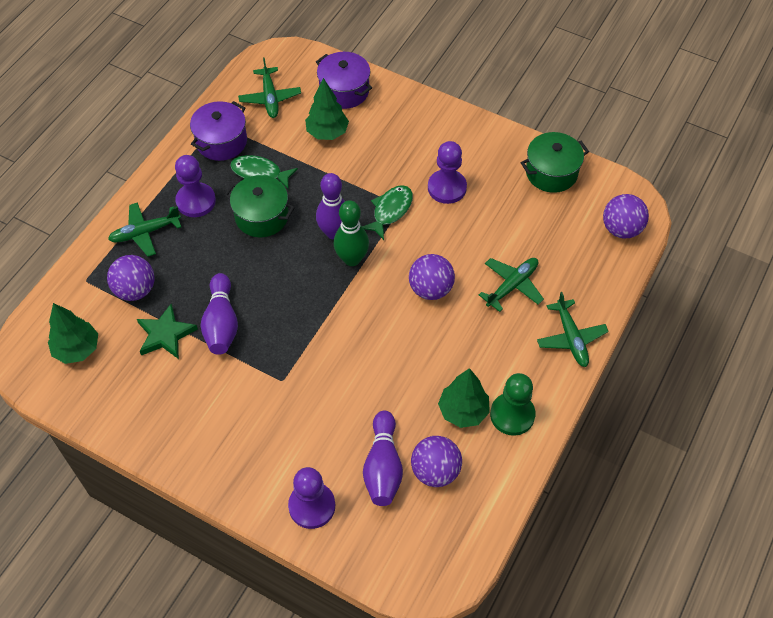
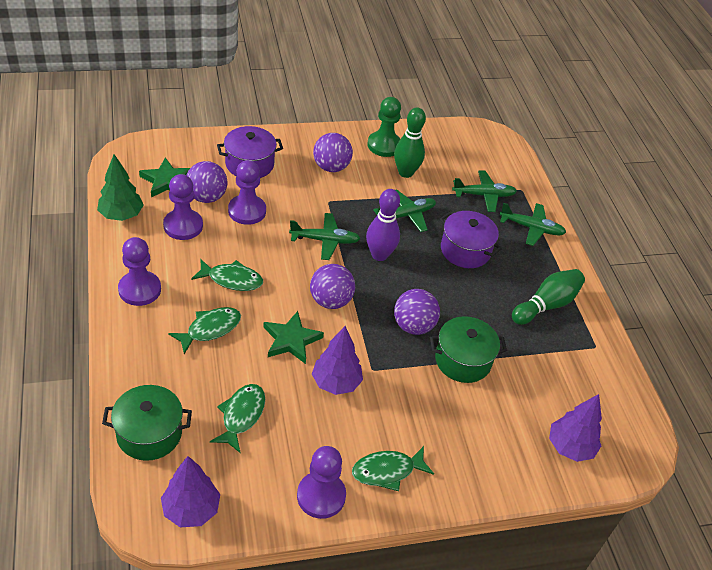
green bowling pin: [334,200,369,266] = 1 -> [394,107,426,178] [512,269,585,325] = 2
green fish: [230,155,298,189] [362,185,413,240] = 2 -> [168,307,241,354] [191,259,263,291] [210,384,265,453] [352,446,434,491] = 4
green star: [137,304,198,359] = 1 -> [139,157,190,197] [263,311,324,364] = 2
green tree: [48,303,98,364] [305,78,349,140] [438,368,490,428] = 3 -> [97,154,144,221] = 1
purple bowling pin: [201,273,238,355] [316,173,345,240] [363,411,403,506] = 3 -> [366,189,400,261] = 1
purple pawn: [175,155,216,217] [288,467,335,529] [428,141,467,204] = 3 -> [118,237,161,306] [163,174,203,240] [228,160,266,225] [297,446,346,519] = 4
purple tree: none = 0 -> [161,456,220,527] [312,326,363,395] [549,394,602,462] = 3

